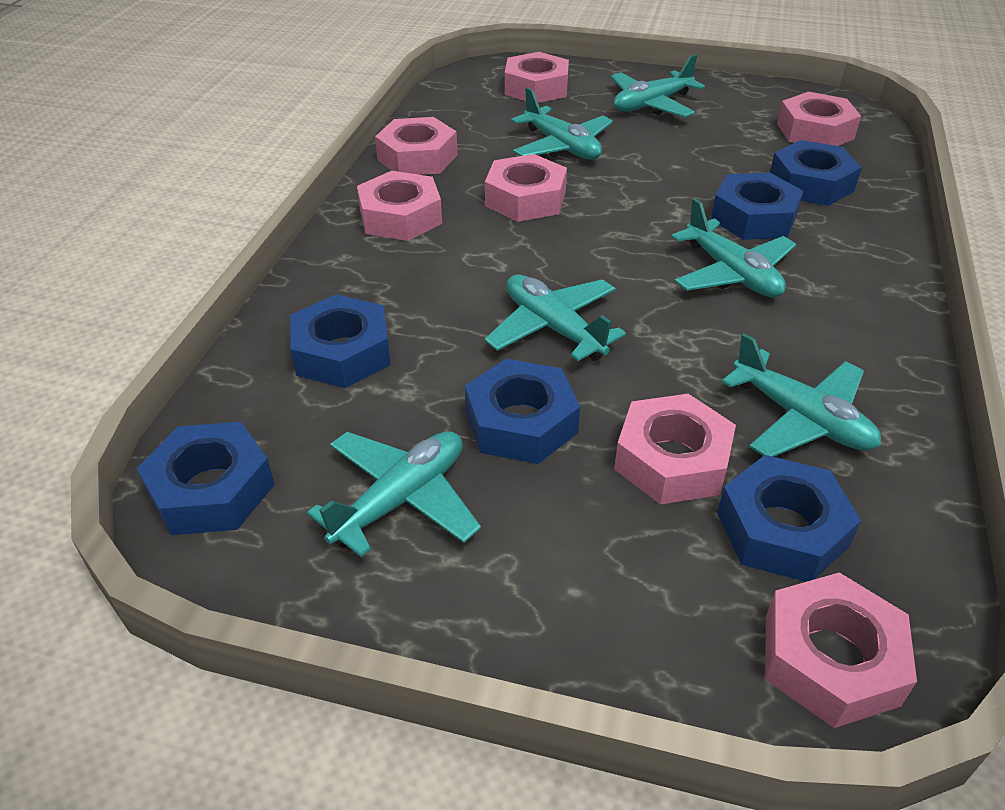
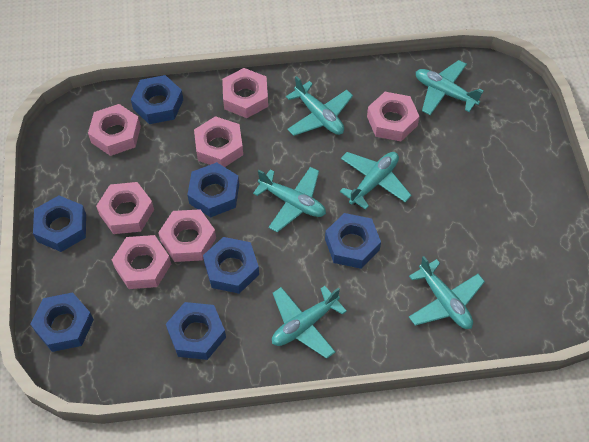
blue nut: [136,422,275,535] [290,294,391,388] [465,359,580,464] [711,173,803,240] [717,455,861,582] [770,140,862,206] = 6 -> [30,292,94,352] [33,196,86,252] [131,75,183,124] [166,302,226,360] [187,162,239,217] [203,237,259,294] [325,213,381,269] = 7

